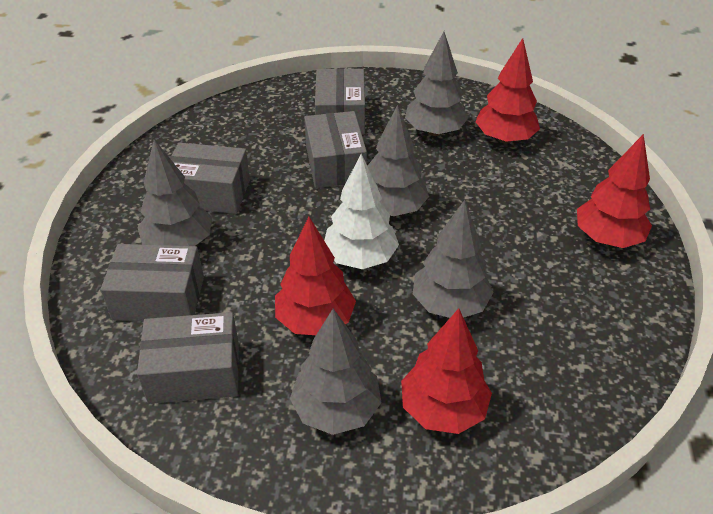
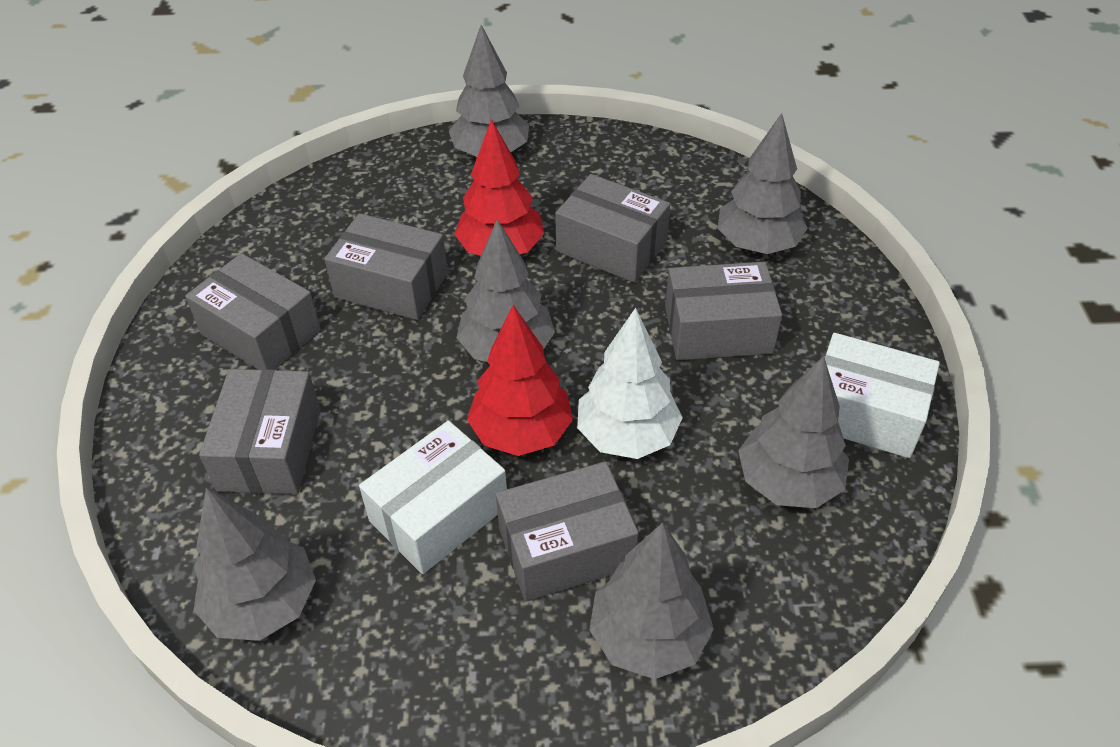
grey box: [100,244,204,321] [137,312,239,404] [170,143,250,214] [304,111,367,188] [315,68,365,135] = 5 -> [185,253,321,370] [199,369,320,495] [324,213,448,320] [496,461,639,601] [555,174,670,283] [665,262,782,360] = 6
grey tree: [137,139,212,246] [290,309,382,435] [368,105,429,216] [405,32,468,136] [413,200,494,318] = 5 -> [193,487,316,641] [449,25,529,157] [457,219,555,362] [589,522,714,679] [717,113,808,254] [738,356,849,508] = 6
red tree: [275,217,356,335] [401,308,492,434] [475,38,540,144] [577,134,652,248] = 4 -> [454,119,544,256] [467,305,573,456] = 2
white box: none = 0 -> [359,421,507,574] [824,333,940,458] = 2

